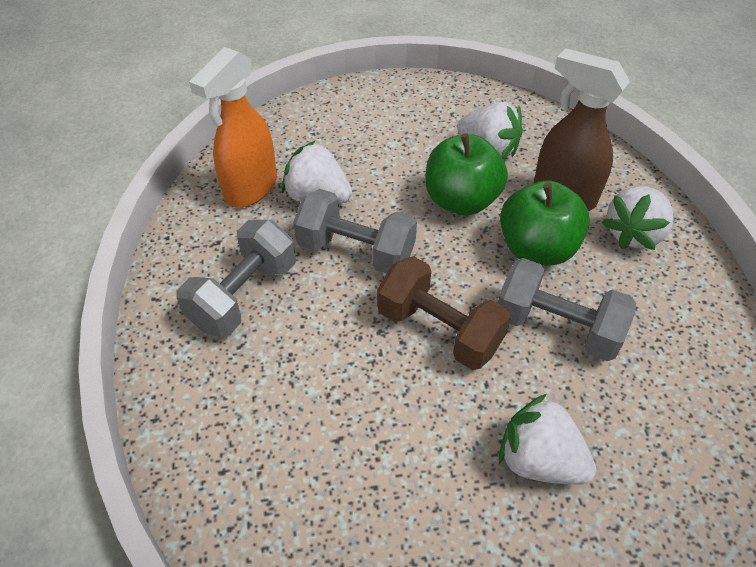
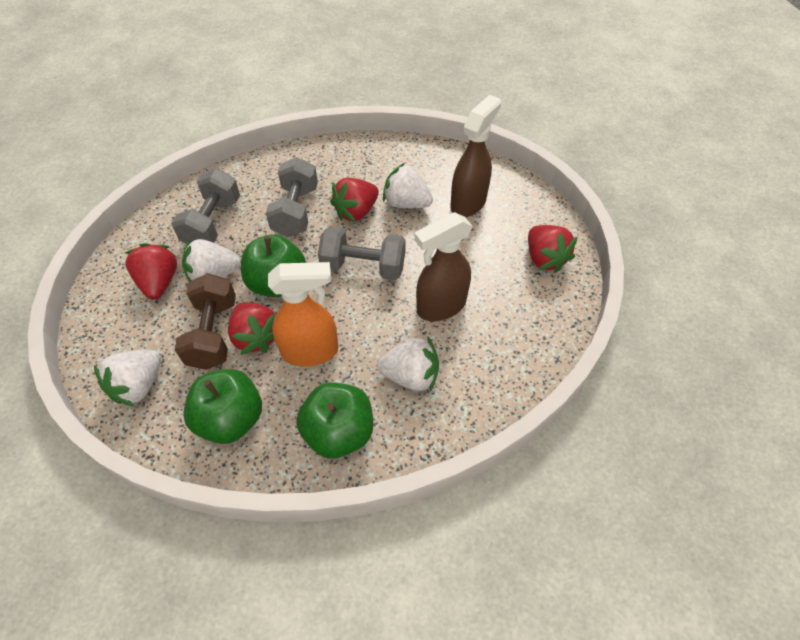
brown spray bottle: [534,48,630,211] = 1 -> [414,212,473,321] [451,95,501,217] = 2
green apple: [425,133,508,215] [500,181,590,265] = 2 -> [183,369,262,444] [241,234,306,297] [296,382,373,458] = 3
red strawberry: none = 0 -> [125,243,177,300] [228,303,276,355] [330,178,379,222] [528,225,578,273] = 4

